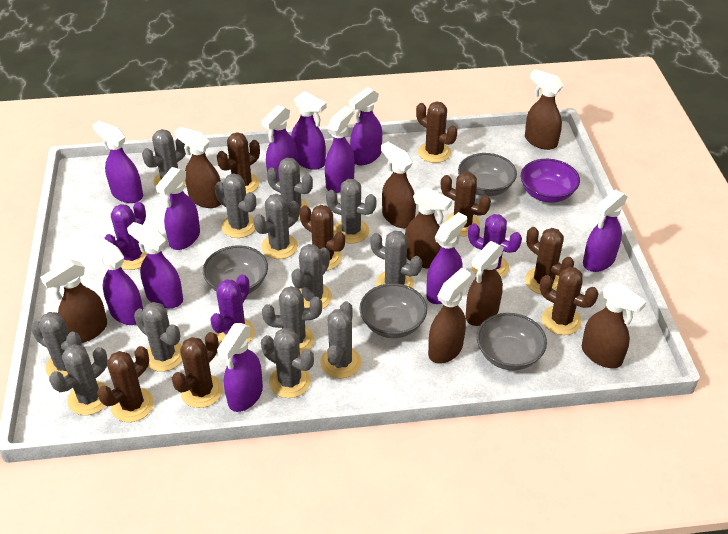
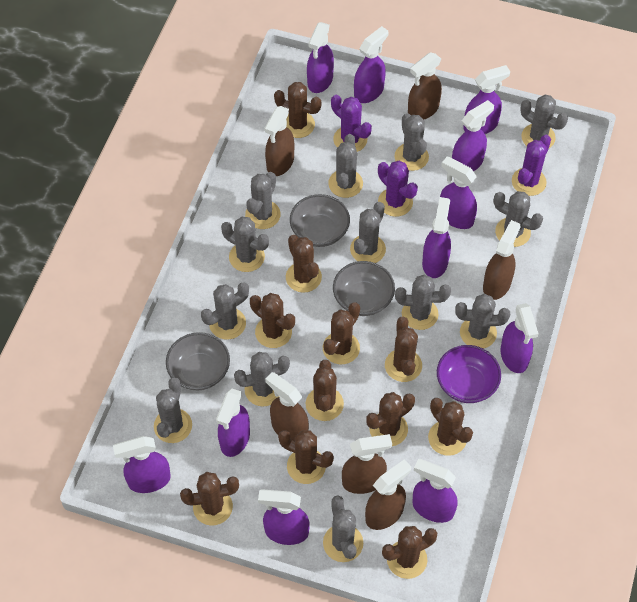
brown cactus: [97,346,154,422] [172,332,223,408] [217,132,260,194] [299,205,345,271] [416,101,457,163] [441,172,491,236] [525,227,574,294] [540,267,598,335] = 8 -> [180,472,239,526] [250,293,295,348] [274,82,322,138] [278,430,334,484] [286,235,322,293] [306,360,344,421] [323,302,360,364] [366,392,415,446] [382,526,437,579] [385,316,422,382] [428,398,473,456] = 11
brown spray bottle: [40,259,107,343] [174,127,221,208] [381,142,416,228] [405,187,452,269] [428,268,471,364] [466,241,504,326] [525,69,564,150] [582,282,646,368] = 8 -> [265,106,294,176] [265,372,309,440] [342,434,392,494] [365,459,411,530] [408,52,442,119] [483,220,521,300] = 6
grey bowl: [203,245,268,294] [359,283,427,338] [458,153,517,196] [477,313,547,370] = 4 -> [166,332,230,390] [290,194,350,247] [333,261,395,316] = 3

